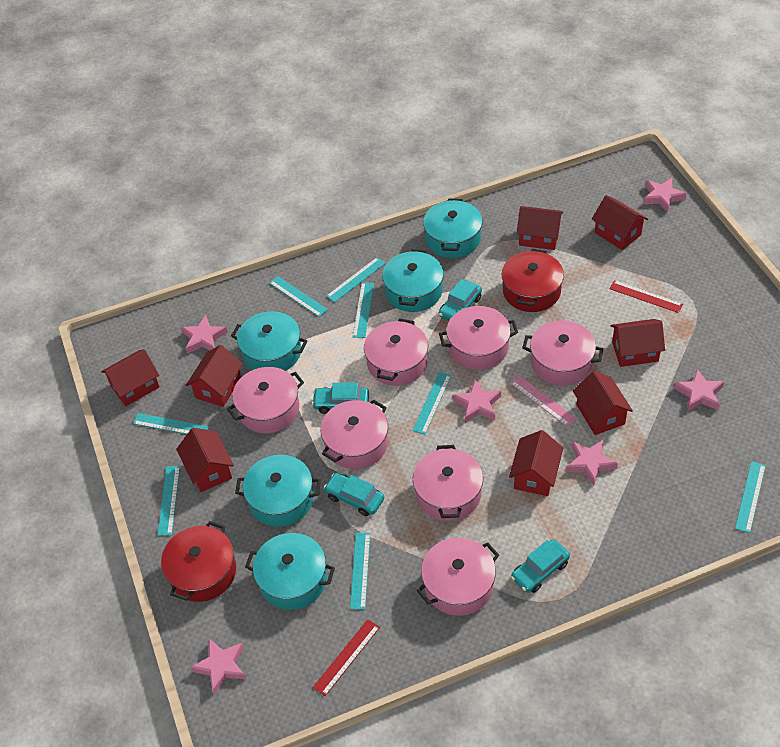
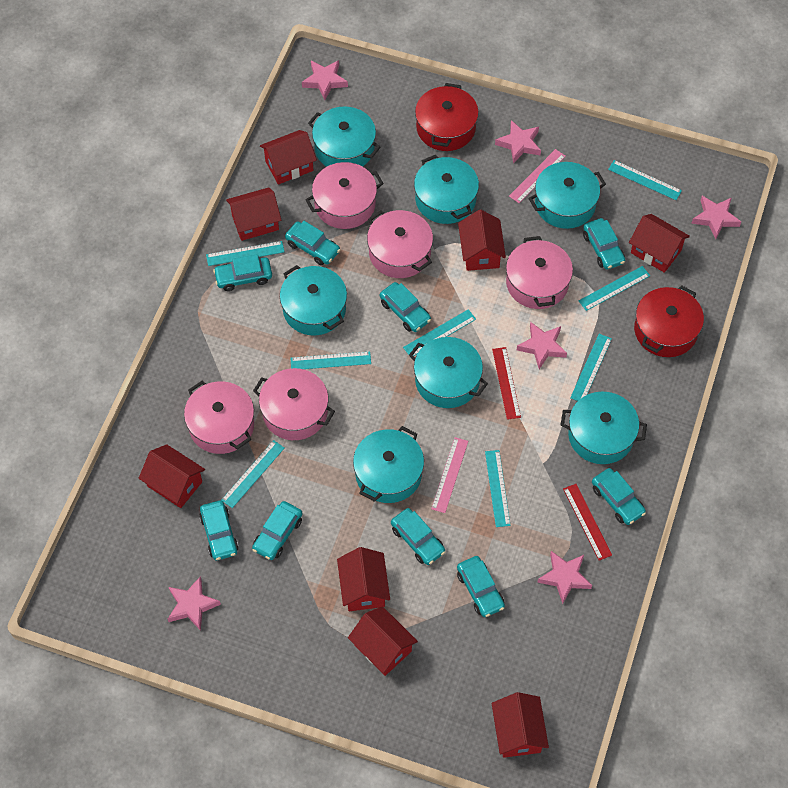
pink pot: [227,367,304,433] [321,399,388,469] [364,318,428,386] [413,445,483,521] [417,538,499,616] [439,306,518,370] [522,320,603,386] = 7 -> [184,381,254,454] [253,368,335,440] [305,162,384,229] [367,210,433,278] [506,236,573,309] = 5
pink ruler: [510,375,576,427] = 1 -> [431,437,468,513] [509,149,566,203] = 2
turquoise car: [312,383,369,414] [324,473,384,516] [439,279,482,321] [511,539,570,593] = 4 -> [199,500,239,560] [213,254,272,291] [252,501,303,560] [285,221,340,266] [380,282,431,332] [391,508,445,565] [457,556,505,617] [583,218,625,269] [592,468,646,525] = 9
turquoise pot: [231,311,307,371] [235,455,321,527] [245,533,335,610] [382,249,444,312] [423,199,483,258] = 5 -> [280,265,347,336] [308,106,381,167] [353,426,424,503] [409,337,488,408] [414,155,479,224] [528,162,606,229] [560,392,647,464] = 7

